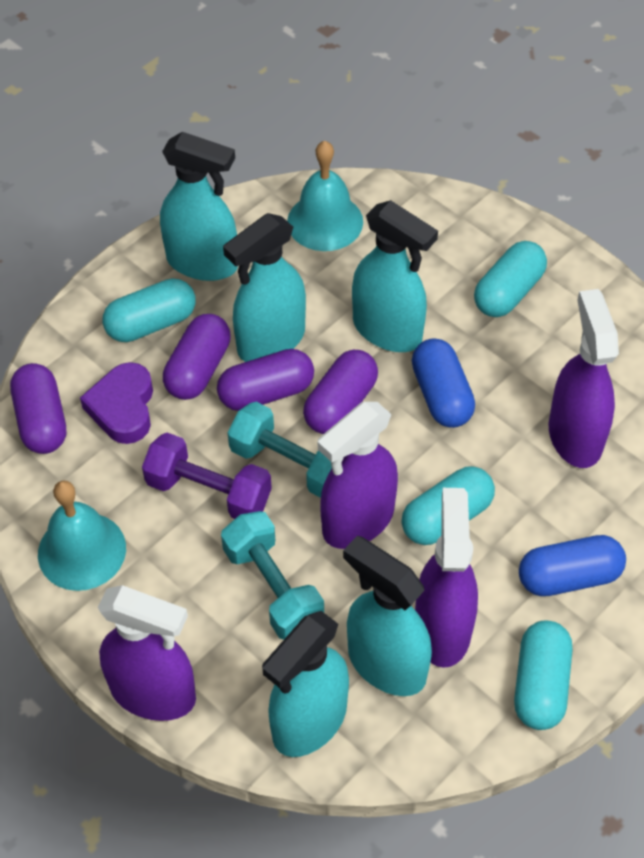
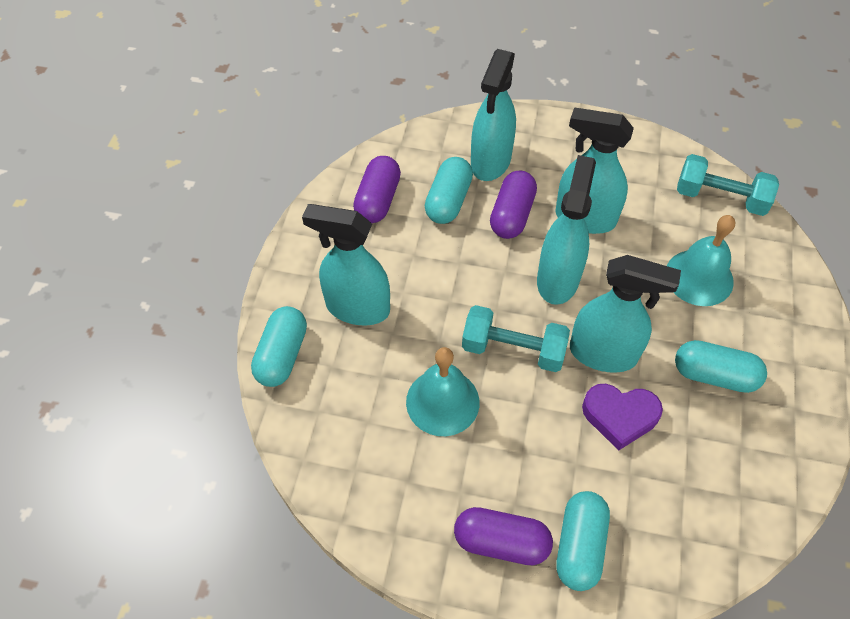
blue capsule: [412,338,475,428] [519,535,626,596] = 2 -> none = 0
purple capsule: [10,363,66,454] [163,314,231,400] [217,349,314,411] [303,350,378,434] = 4 -> [353,156,401,223] [454,507,553,565] [490,171,537,239] = 3
purple dumbbell: [142,433,272,519] = 1 -> none = 0
purple spray bottle: [98,585,196,721] [318,402,398,549] [415,488,478,668] [549,289,619,468] = 4 -> none = 0

